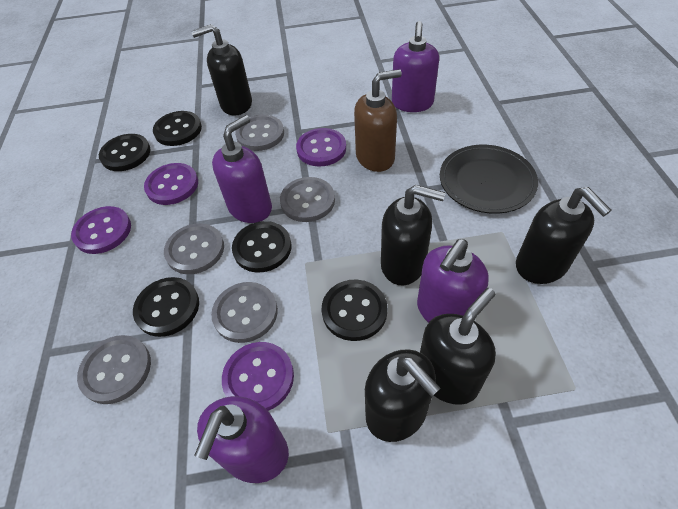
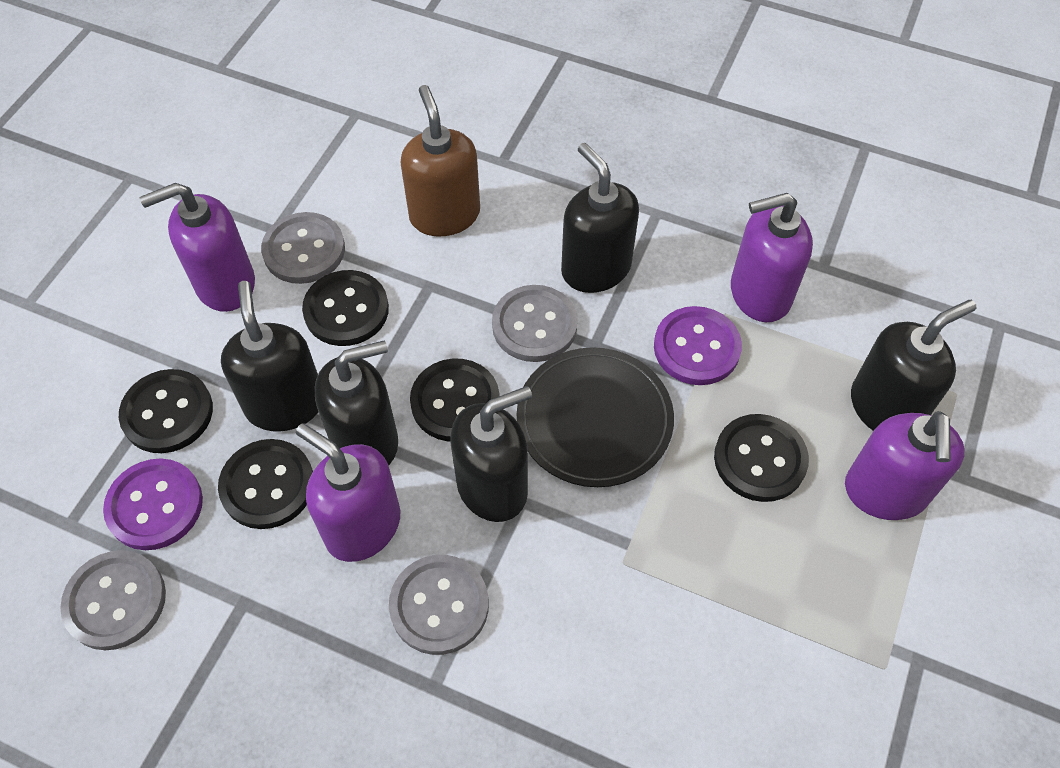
grey button: [77,335,151,404] [164,223,224,274] [211,282,278,343] [235,115,284,151] [280,177,335,222] = 5 -> [60,550,166,650] [261,212,345,284] [389,555,489,655] [492,285,578,362] = 4
purple button: [71,206,131,254] [144,163,198,205] [222,342,294,411] [296,128,346,167] = 4 -> [103,459,203,550] [654,306,742,385] = 2

